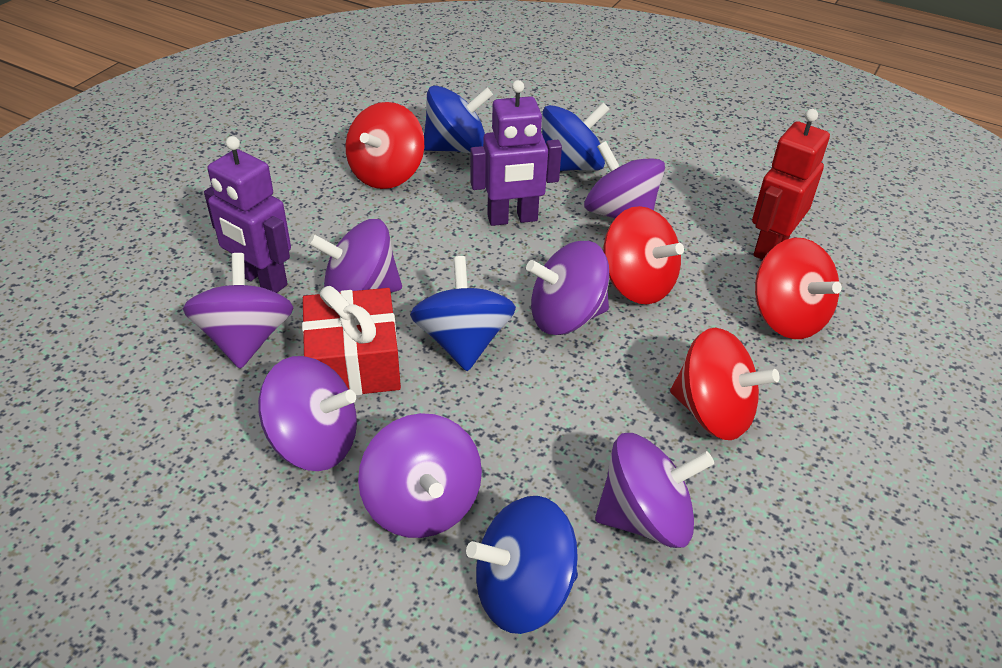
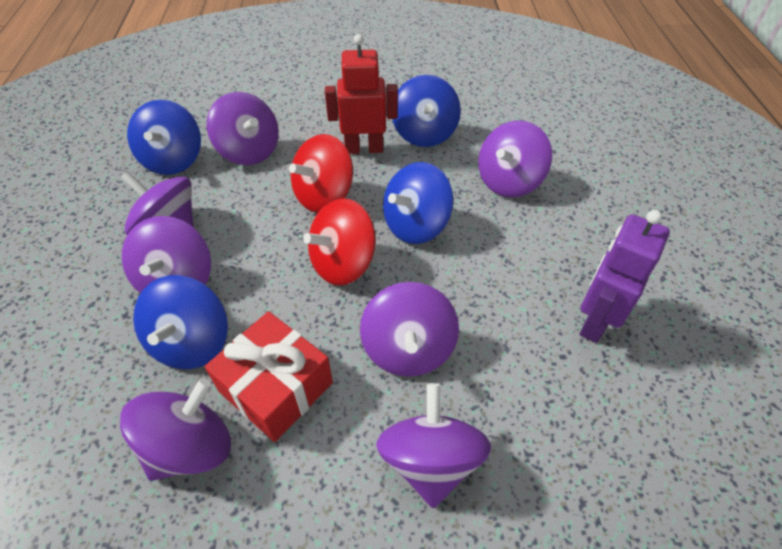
purple robot: [204,136,291,293] [471,80,562,226] = 2 -> [580,210,670,343] = 1
red spinning top: [345,102,424,189] [603,206,684,304] [670,327,780,440] [755,238,842,339] = 4 -> [289,134,353,213] [303,199,376,286] = 2

